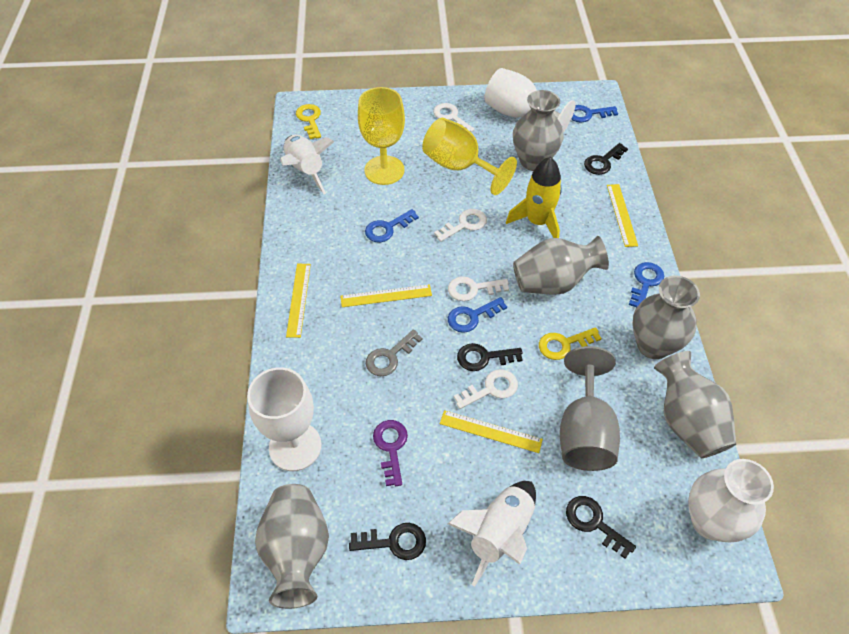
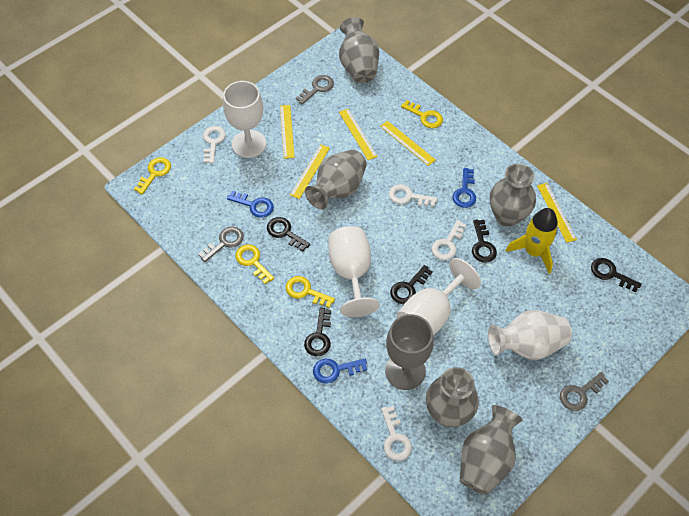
black key: [349,523,426,560] [457,343,523,371] [566,496,636,559] [584,143,628,175] = 4 -> [267,217,310,252] [304,308,331,356] [390,265,433,304] [472,219,497,262] [591,258,641,292] = 5
blue key: [365,209,419,242] [448,297,507,333] [571,105,618,123] [629,262,664,308] = 4 -> [227,191,274,218] [313,359,367,384] [452,168,476,208] = 3
grey key: [366,329,422,376] = 1 -> [198,226,244,262] [296,75,334,105] [560,372,609,411] = 3
purple key: [373,420,408,486] = 1 -> none = 0
white goblet: [247,367,322,471] [484,68,576,133] = 2 -> [223,81,266,158] [328,226,379,317] [397,258,481,335] = 3
white rocket: [280,135,334,194] [448,481,536,587] = 2 -> none = 0
yellow goblet: [358,87,405,185] [422,118,517,195] = 2 -> none = 0
yellow key: [296,104,321,139] [539,327,602,360] = 2 -> [134,157,171,195] [235,244,274,284] [286,276,335,308] [401,100,443,128] = 4
yellow ruler: [286,264,311,338] [340,284,432,307] [440,410,543,453] [607,184,638,247] = 4 -> [280,105,295,159] [290,144,330,199] [339,109,378,160] [380,121,436,166] [537,183,577,243] = 5

